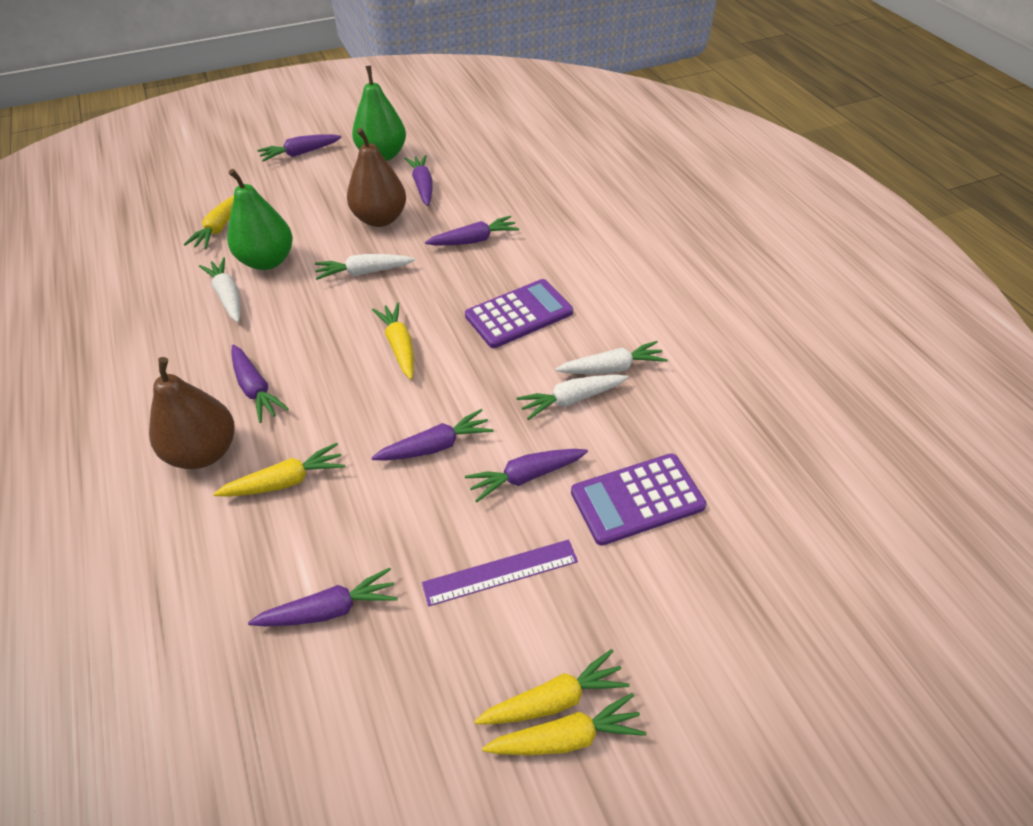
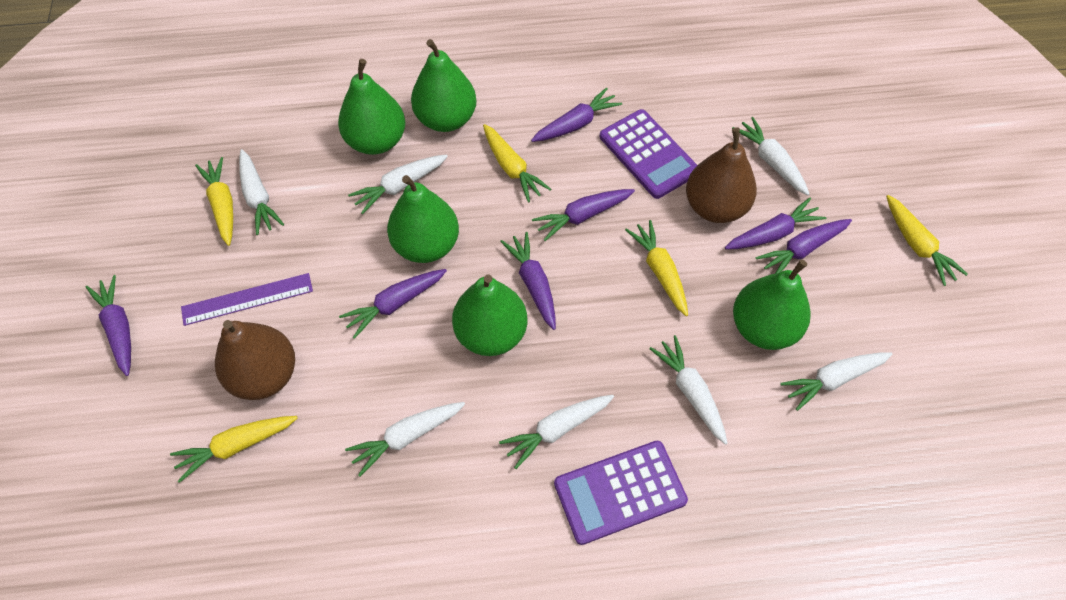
green pear: [227,169,293,270] [352,66,406,161] = 2 -> [338,59,405,155] [387,175,459,263] [411,39,477,132] [452,274,527,356] [733,259,811,350] = 5
white carrot: [199,258,240,322] [315,254,415,280] [516,374,628,420] [555,341,667,374] = 4 -> [239,149,284,235] [345,402,465,476] [348,155,448,214] [499,395,614,469] [649,335,727,445] [732,117,809,196] [780,352,892,411] = 7

